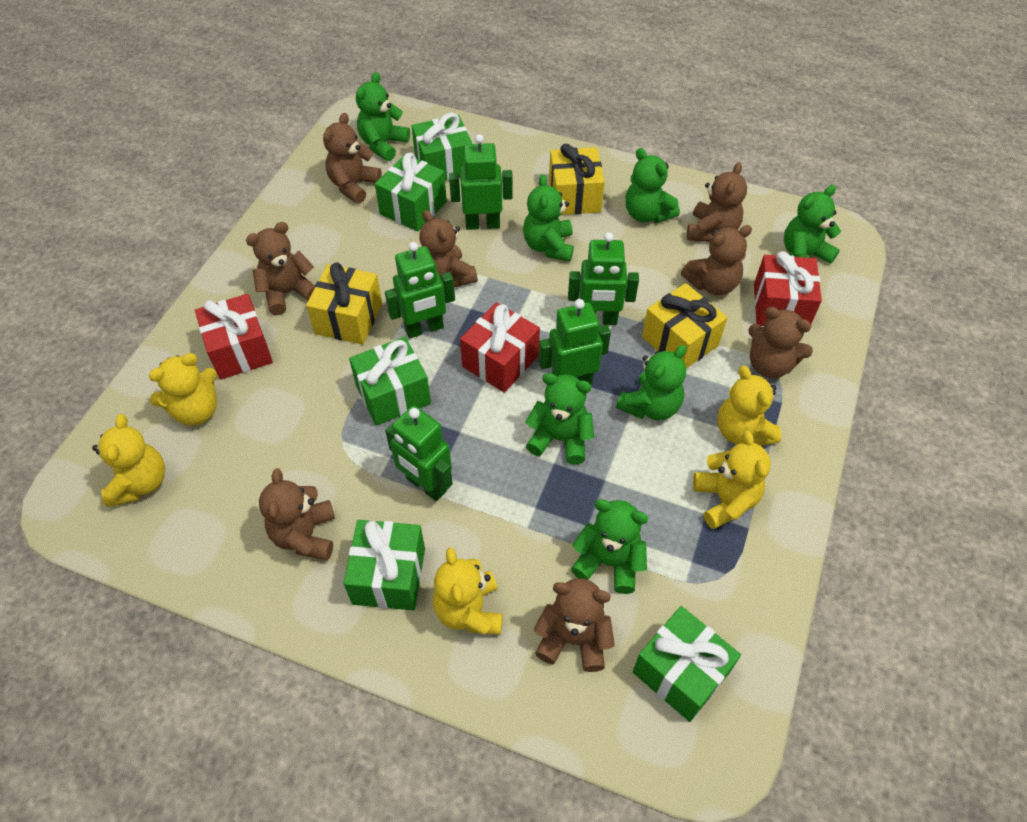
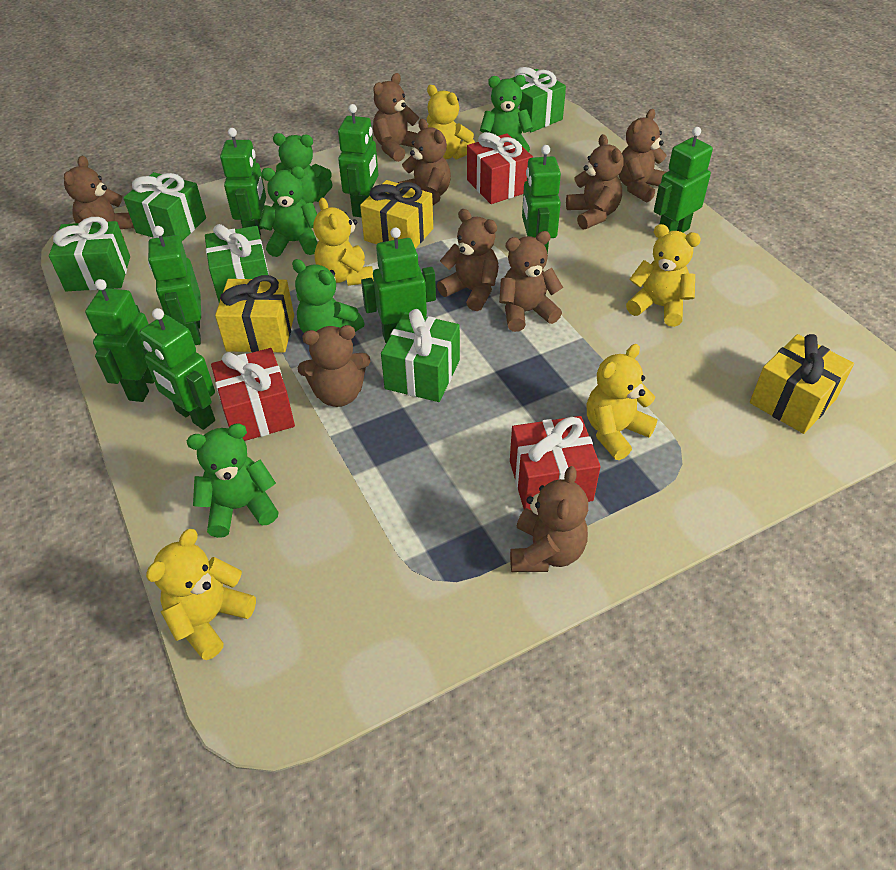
brown teddy bear: [246,222,315,315] [259,468,335,560] [323,113,382,204] [419,210,478,287] [534,578,615,672] [681,225,752,295] [687,162,747,242] [748,307,813,378] = 8 -> [64,156,134,238] [297,325,371,407] [373,73,419,162] [398,119,451,205] [437,209,499,311] [499,231,563,332] [510,466,588,572] [566,134,623,230] [619,109,666,202] = 9
green robot: [385,242,455,339] [385,406,453,501] [449,134,513,230] [538,299,611,385] [568,232,639,325] = 5 -> [85,279,154,402] [140,308,215,430] [148,226,201,345] [220,128,266,236] [338,104,378,217] [361,227,436,343] [522,145,561,255] [654,127,713,232] = 8
green teddy bear: [356,72,410,161] [523,174,574,261] [525,373,594,464] [571,499,648,594] [616,345,686,420] [626,148,680,223] [784,185,841,263] = 7 -> [187,423,279,538] [259,166,318,257] [273,133,333,203] [292,259,365,333] [480,75,533,152] = 5

